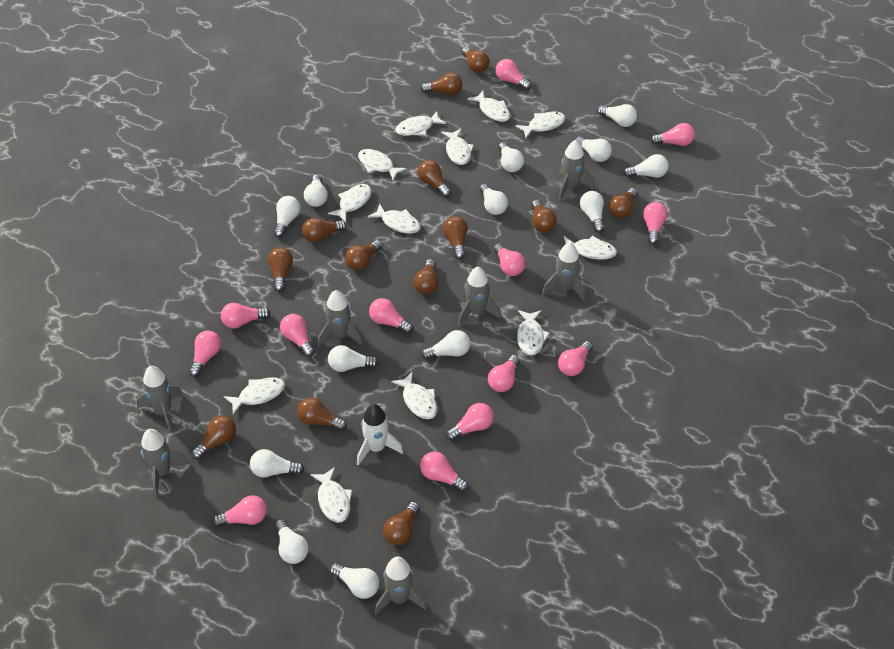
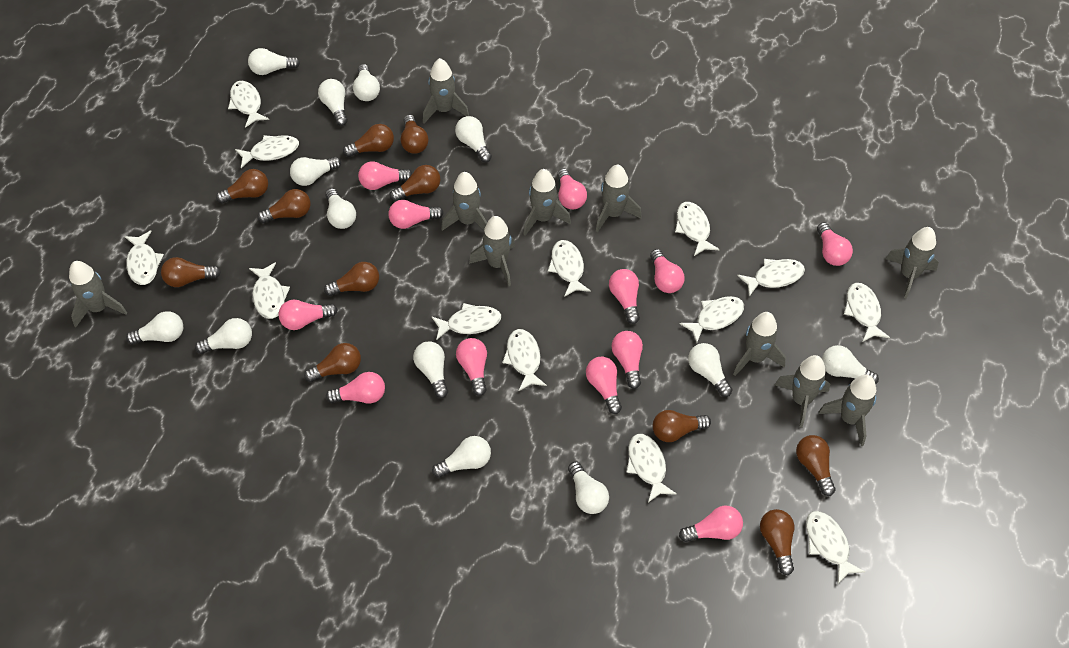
brown light bulb: [192,415,236,459] [268,247,293,292] [297,397,347,431] [302,218,346,242] [345,240,382,270] [383,501,420,545] [413,259,439,295] [418,160,451,197] [421,73,462,95] [443,216,468,259] [462,47,489,73] [531,200,557,233] [609,188,638,218] = 13 -> [161,257,221,287] [216,169,268,204] [257,189,310,223] [304,343,361,382] [324,262,379,296] [343,124,394,157] [390,165,440,202] [401,115,428,154] [653,410,711,442] [760,509,794,575] [796,435,836,496] = 11
grey rocket: [137,366,183,431] [140,429,189,496] [318,290,363,347] [375,557,427,615] [458,267,501,326] [542,242,585,301] [558,140,594,200] = 7 -> [69,261,127,327] [423,58,469,124] [441,172,487,231] [469,216,515,286] [523,169,571,236] [596,164,642,232] [733,312,786,376] [775,355,830,428] [818,375,876,446] [885,227,939,299] = 10
pink light bulb: [189,331,221,377] [212,495,267,527] [221,303,270,328] [280,314,315,357] [369,298,413,334] [420,452,468,492] [446,403,494,441] [488,355,520,392] [493,243,525,276] [496,59,531,90] [558,341,593,376] [643,202,667,245] [650,123,695,146] = 13 -> [278,300,338,330] [326,372,385,404] [358,161,412,190] [388,200,444,229] [456,338,487,396] [557,169,587,209] [586,357,622,414] [609,269,640,324] [612,331,643,389] [650,249,685,293] [679,506,743,542] [817,222,853,266] = 12
white fish: [223,377,285,415] [310,467,352,523] [328,184,372,223] [358,149,407,180] [368,203,421,234] [391,372,437,419] [395,111,446,136] [441,129,474,165] [467,91,510,122] [515,112,566,138] [517,310,550,355] [564,236,617,260] = 12 -> [124,231,164,285] [228,81,269,128] [235,135,299,168] [249,262,290,319] [431,303,501,340] [502,329,547,391] [548,240,591,297] [626,434,677,502] [675,202,720,256] [680,296,744,343] [737,259,805,297] [806,511,865,584] [844,283,890,341] = 13
white rocket: [357,404,403,466] = 1 -> none = 0

